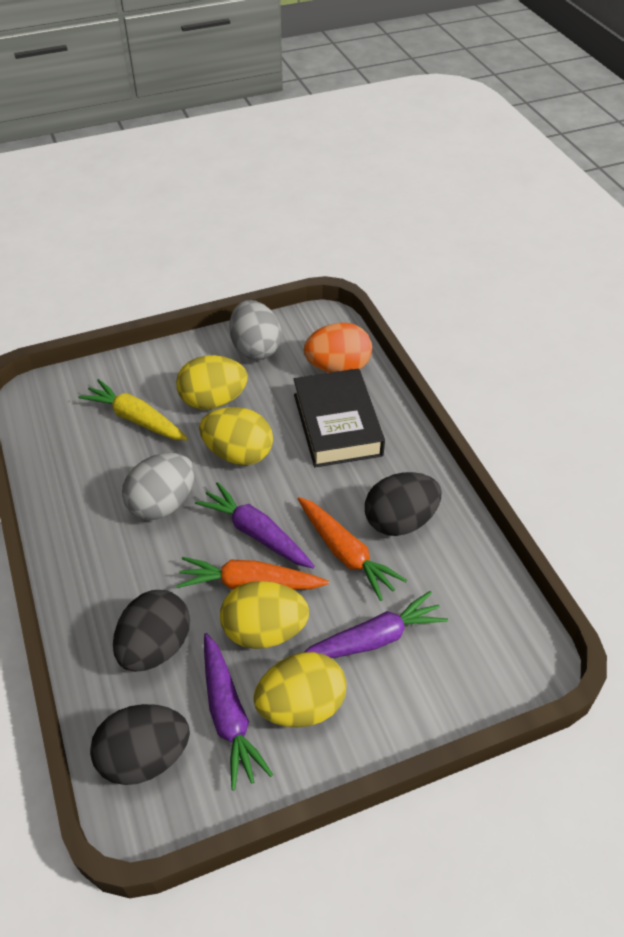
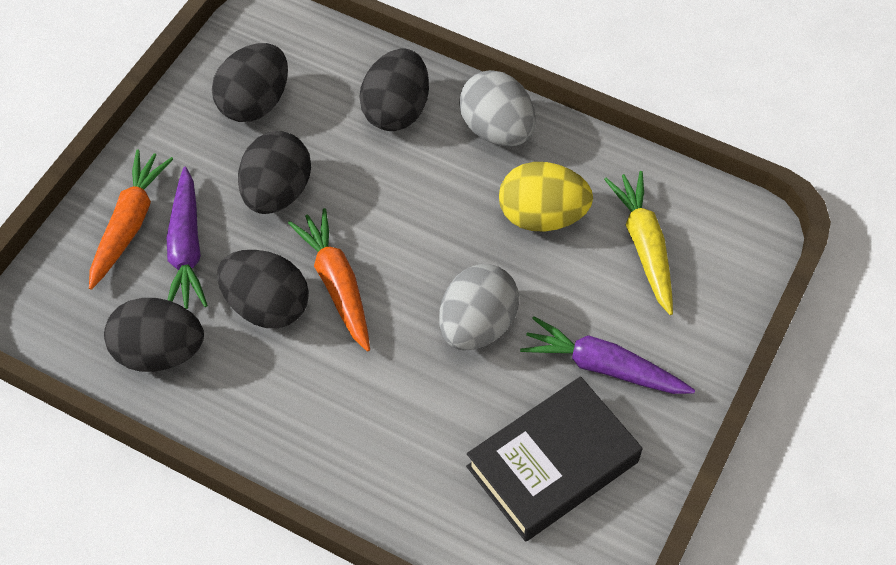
black egg: [90,704,190,785] [113,590,190,672] [365,472,442,536] = 3 -> [104,298,204,372] [212,43,288,122] [217,250,309,328] [238,131,311,214] [359,48,429,131] = 5
orange egg: [304,323,372,373] = 1 -> none = 0
purple carrot: [195,482,315,568] [204,633,273,791] [304,591,448,658] = 3 -> [167,167,208,309] [520,316,695,394] = 2
yellow egg: [176,355,248,410] [199,407,273,465] [220,581,309,649] [253,652,346,728] = 4 -> [499,162,593,232] = 1

